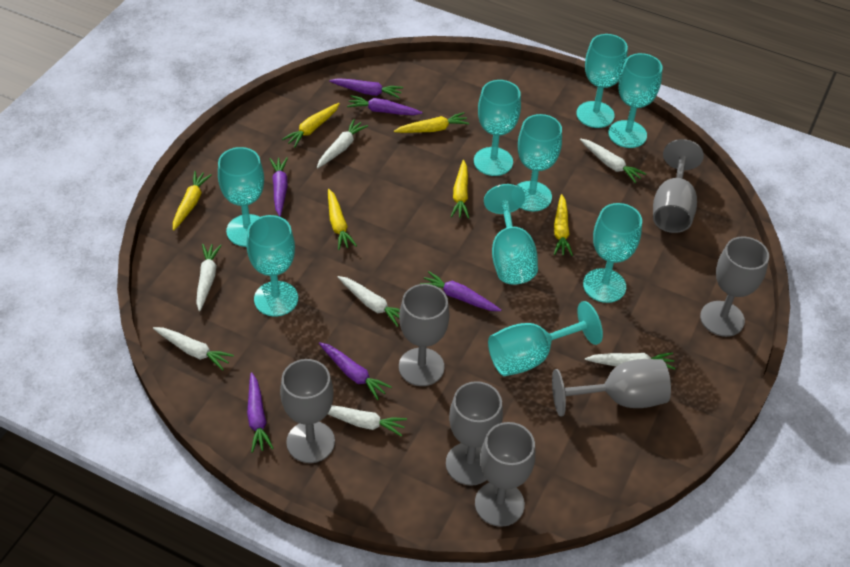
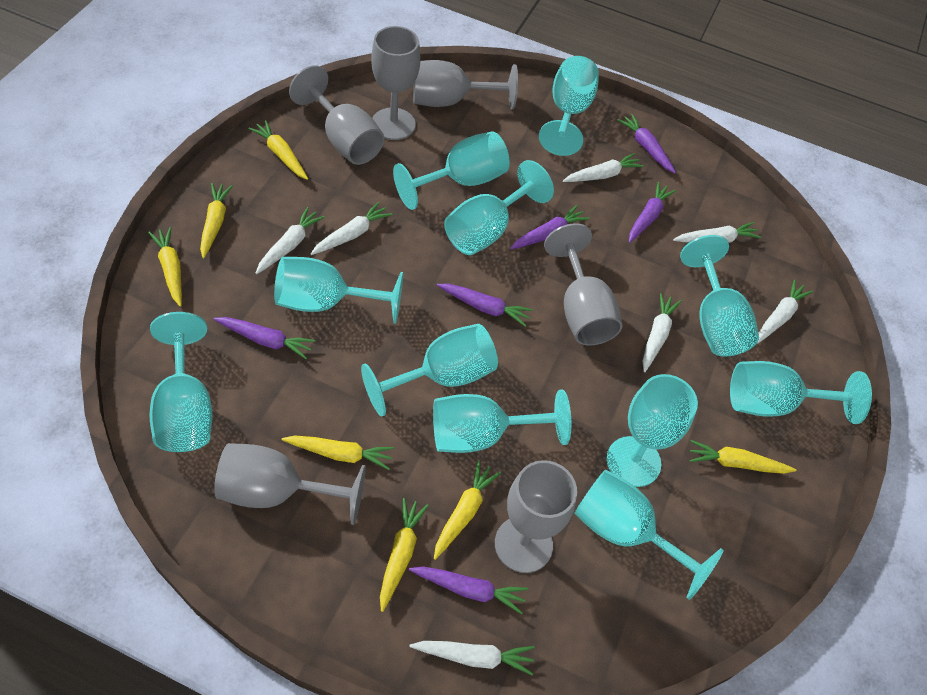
grey goblet: [280,359,335,463] [399,284,450,386] [446,381,503,486] [475,422,535,527] [552,359,671,417] [653,139,704,233] [700,236,769,337] = 7 -> [214,443,366,525] [289,65,384,165] [371,26,420,140] [413,60,518,109] [495,460,577,573] [544,223,622,346] = 6
turquoise goblet: [218,147,264,247] [246,215,298,316] [474,80,521,176] [484,184,538,285] [488,301,603,376] [516,114,562,212] [576,34,628,128] [583,203,642,303] [608,53,662,148] = 9 -> [150,312,212,452] [274,257,403,324] [361,324,498,417] [393,131,510,210] [433,389,571,453] [444,160,554,255] [539,56,599,156] [574,469,724,600] [607,374,698,487] [680,235,759,357] [730,361,872,424] = 11
yellow carrot: [173,171,212,231] [282,103,340,147] [328,189,357,250] [394,112,469,133] [451,160,469,219] [554,194,573,256] = 6 -> [148,227,182,307] [200,183,233,258] [249,120,308,180] [282,436,394,470] [380,498,429,612] [434,461,501,560] [690,440,797,474] = 7

